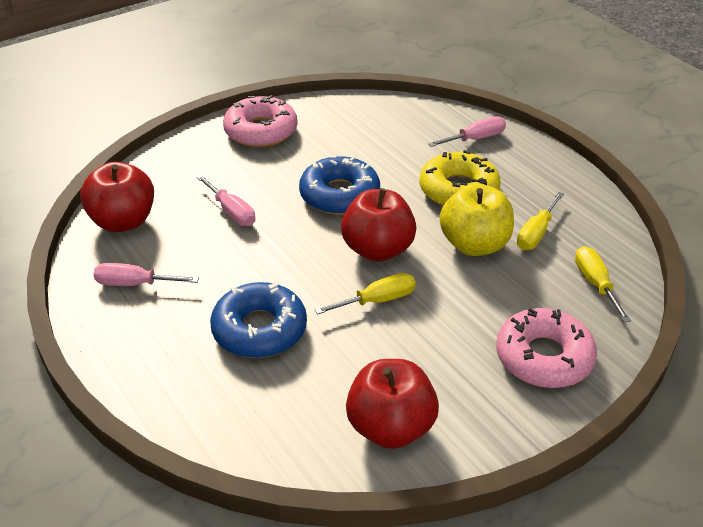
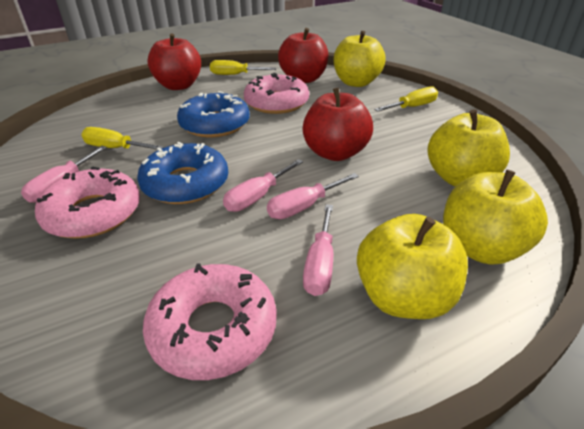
pink donut: [223,95,298,147] [496,308,597,388] = 2 -> [35,166,140,239] [143,263,277,380] [244,73,309,114] = 3
pink screwdriver: [93,263,199,286] [196,175,255,226] [428,117,506,147] = 3 -> [21,146,107,203] [223,159,303,212] [267,173,359,219] [303,204,333,296] = 4
yellow apple: [440,184,514,256] = 1 -> [334,31,385,87] [357,214,468,319] [427,109,510,187] [443,170,548,265] = 4
yellow donut: [420,150,501,206] = 1 -> none = 0

